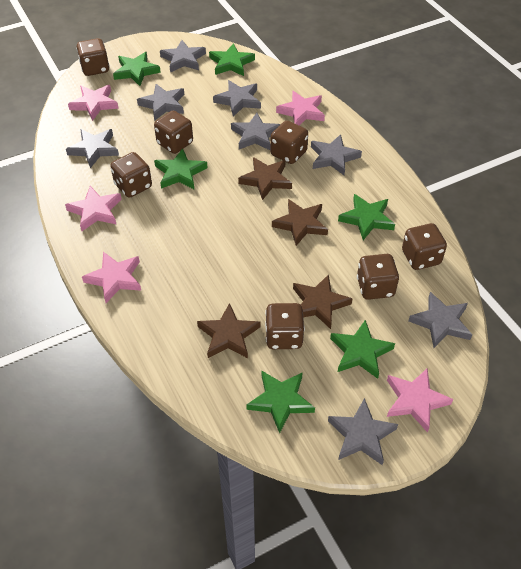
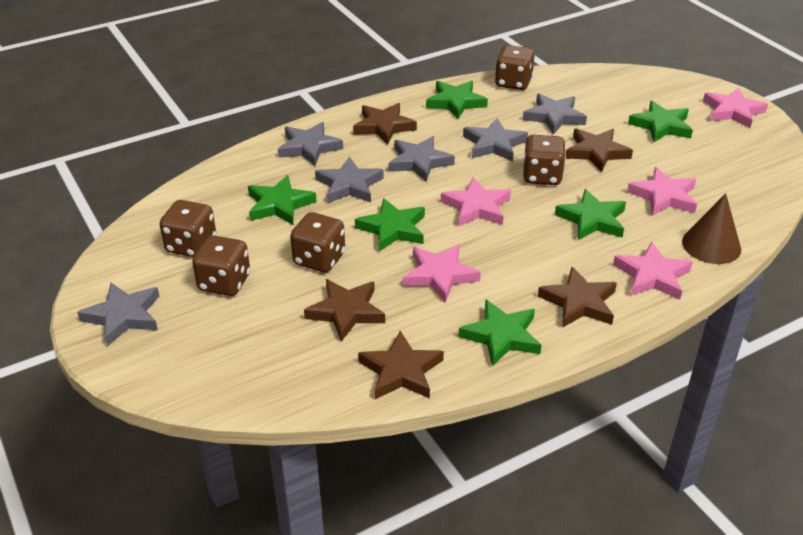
brown cone: none = 0 -> [682,193,741,264] = 1
brown dice: [76,38,109,76] [110,152,152,198] [154,111,193,154] [265,303,305,349] [270,120,308,164] [357,254,399,300] [402,223,447,270] = 7 -> [159,200,216,257] [192,235,250,296] [290,212,345,272] [495,45,535,90] [523,135,566,185] = 5
brown star: [197,303,260,358] [238,157,292,200] [272,199,328,246] [293,274,352,329] = 4 -> [304,279,385,342] [353,103,417,145] [358,331,444,399] [538,267,617,328] [566,128,633,172] = 5
grey star: [66,129,119,168] [137,84,184,121] [160,40,206,72] [213,80,261,117] [231,113,281,150] [311,134,362,175] [328,398,398,465] [408,292,472,348] = 8 -> [77,283,160,346] [278,122,343,166] [315,157,384,203] [389,136,455,182] [463,118,528,162] [523,94,587,135] = 6

